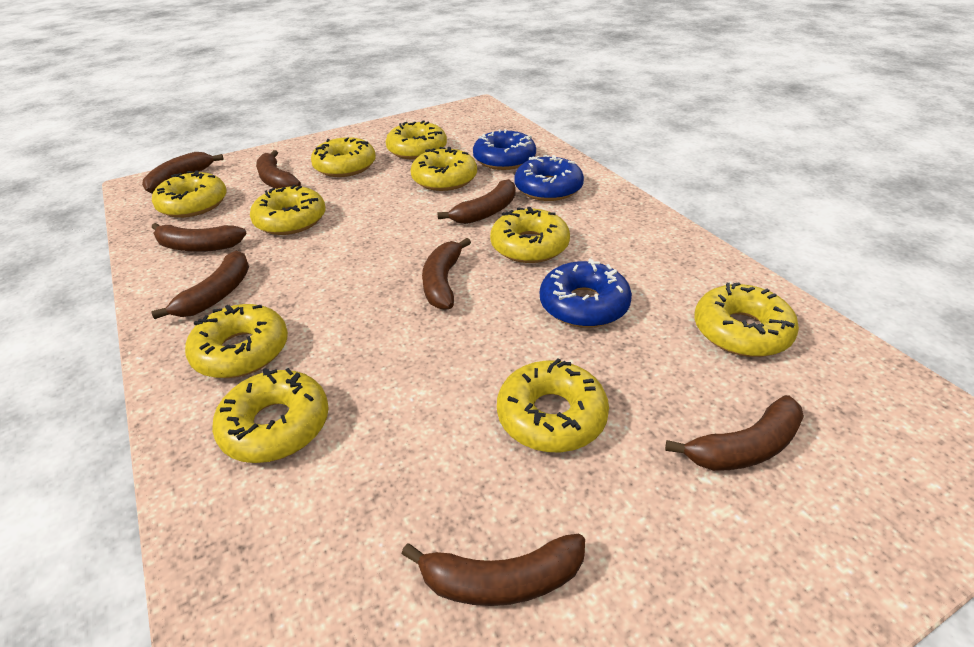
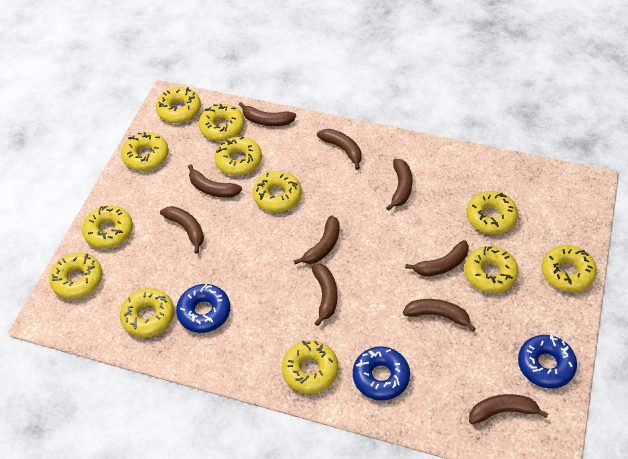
brown banana: [142,152,224,194] [151,251,249,319] [152,223,247,252] [256,150,301,189] [402,534,585,606] [422,238,471,310] [437,179,515,224] [665,395,804,471] = 8 -> [160,206,204,254] [188,164,242,198] [239,102,296,126] [294,215,340,264] [311,264,337,326] [317,129,361,170] [386,159,412,211] [403,299,476,332] [405,240,469,276] [469,394,548,424] = 10
yellow donut: [152,170,227,218] [185,304,288,378] [212,368,329,463] [250,185,325,235] [311,137,376,177] [386,121,447,160] [411,147,477,191] [490,207,570,263] [497,358,609,452] [694,282,799,357] = 10 -> [49,253,102,299] [82,205,133,249] [120,288,174,337] [121,132,169,171] [156,87,201,123] [199,104,245,141] [214,137,262,176] [253,171,302,212] [282,340,338,394] [464,246,519,293] [466,191,518,234] [542,245,597,292] = 12

